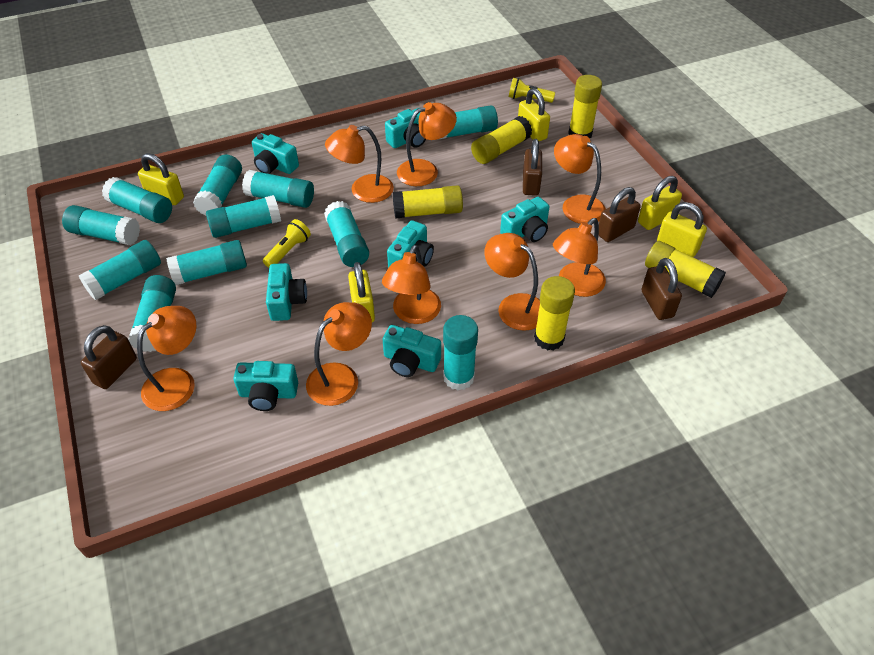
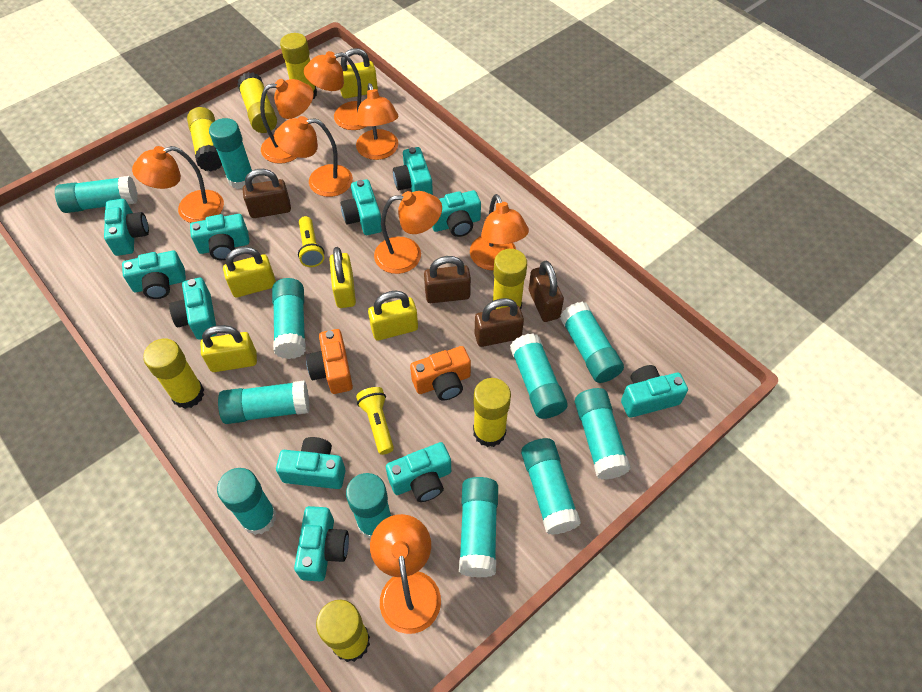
orange camera: none = 0 -> [306,329,353,394] [410,346,471,400] = 2
turquoise camera: [233,361,298,411] [252,133,299,174] [266,263,307,321] [383,325,441,377] [385,108,426,148] [387,220,434,268] [500,197,549,242] = 7 -> [104,199,149,256] [122,251,186,299] [169,278,216,339] [190,214,249,260] [276,437,346,489] [294,506,349,581] [341,179,382,235] [386,442,451,502] [393,147,433,195] [432,190,481,237] [621,365,688,418] = 11
yellow glue stick: [393,185,463,218] [471,116,532,164] [534,276,575,351] [568,75,602,139] [645,241,726,298] = 5 -> [143,339,204,409] [187,107,222,171] [237,72,277,133] [280,33,317,99] [316,600,370,662] [473,378,511,447] [493,249,527,310] = 7

